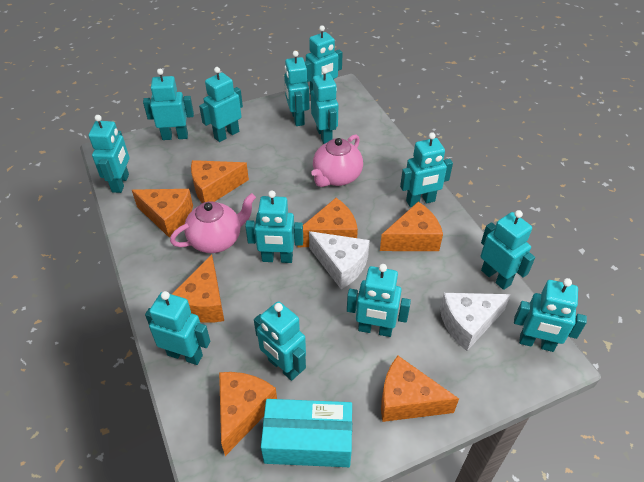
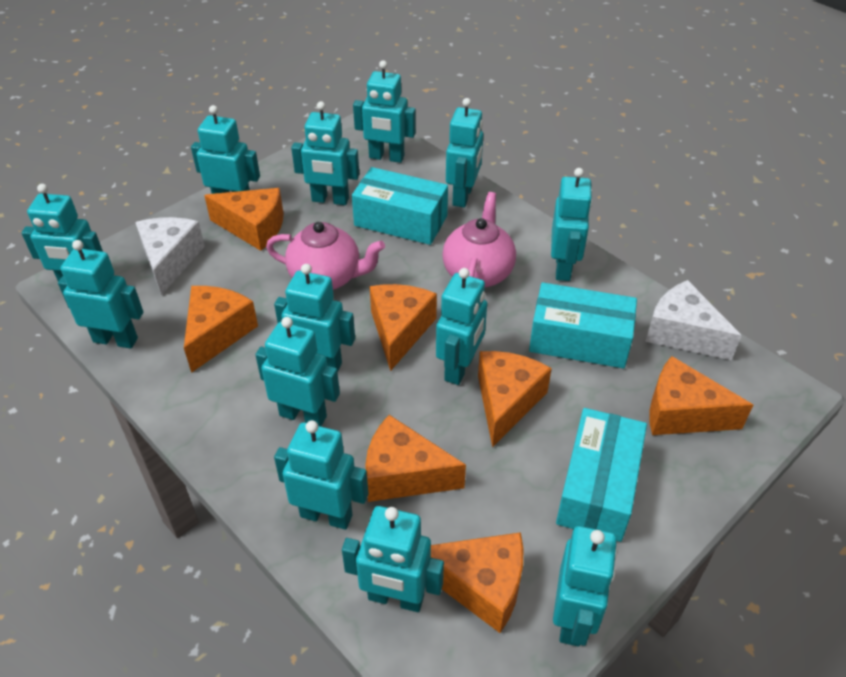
turquoise box: [261,399,352,467] = 1 -> [352,167,448,245] [529,282,637,368] [556,408,647,542] = 3

